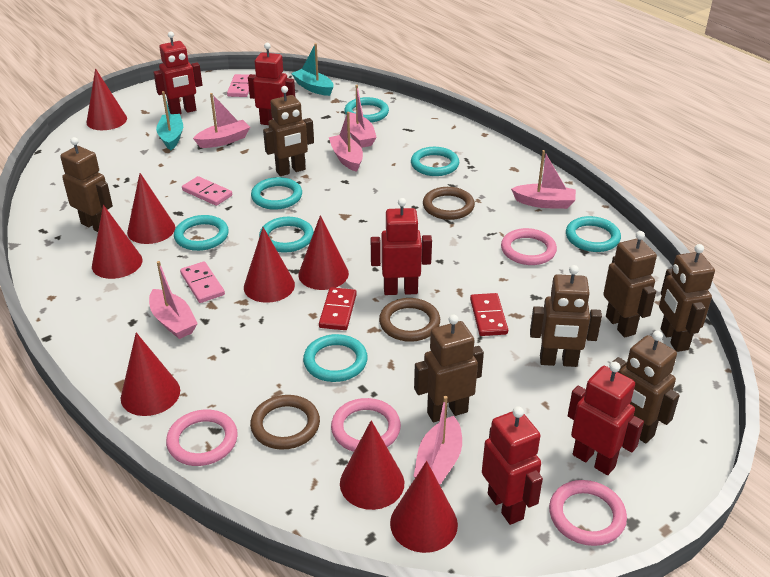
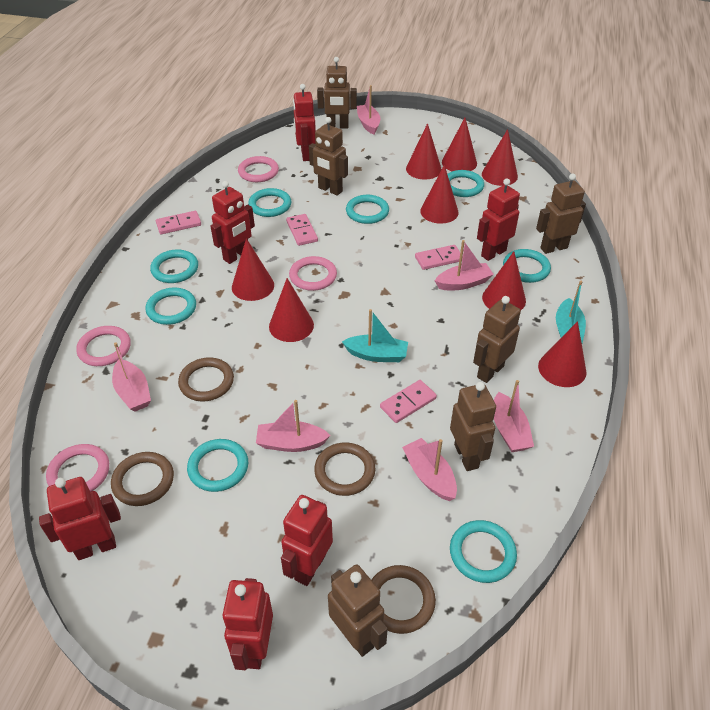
brown ring: [250,395,320,450] [379,298,440,342] [423,187,475,220] = 3 -> [111,452,174,506] [178,357,234,401] [314,442,375,496] [372,565,436,634] = 4
brown robot: [60,137,113,232] [263,86,314,176] [414,314,484,422] [530,265,602,367] [603,231,657,338] [613,331,680,443] [659,244,715,352] = 7 -> [309,117,348,196] [317,57,357,129] [328,564,388,657] [450,382,496,471] [473,296,521,383] [536,173,586,254] = 6
pink domino: [180,261,225,303] [182,176,232,206] [227,74,249,97] = 3 -> [156,211,201,234] [286,214,318,246] [380,380,437,423] [415,245,463,270] = 4
red domino: [319,287,357,330] [470,293,508,336] = 2 -> none = 0
red robot: [153,32,202,114] [248,43,295,125] [371,198,432,295] [482,406,543,525] [568,362,644,475] = 5 -> [39,477,121,560] [211,181,255,264] [222,578,273,670] [281,495,333,586] [293,84,316,161] [477,179,520,261] = 6
turquoise ring: [174,215,229,251] [251,177,302,210] [259,217,314,253] [303,334,368,382] [344,97,389,123] [411,147,459,176] [566,216,621,252] = 7 -> [145,288,196,325] [150,249,198,283] [187,439,248,492] [248,188,291,217] [346,195,389,224] [447,170,484,197] [450,520,517,583] [503,249,551,283] = 8

